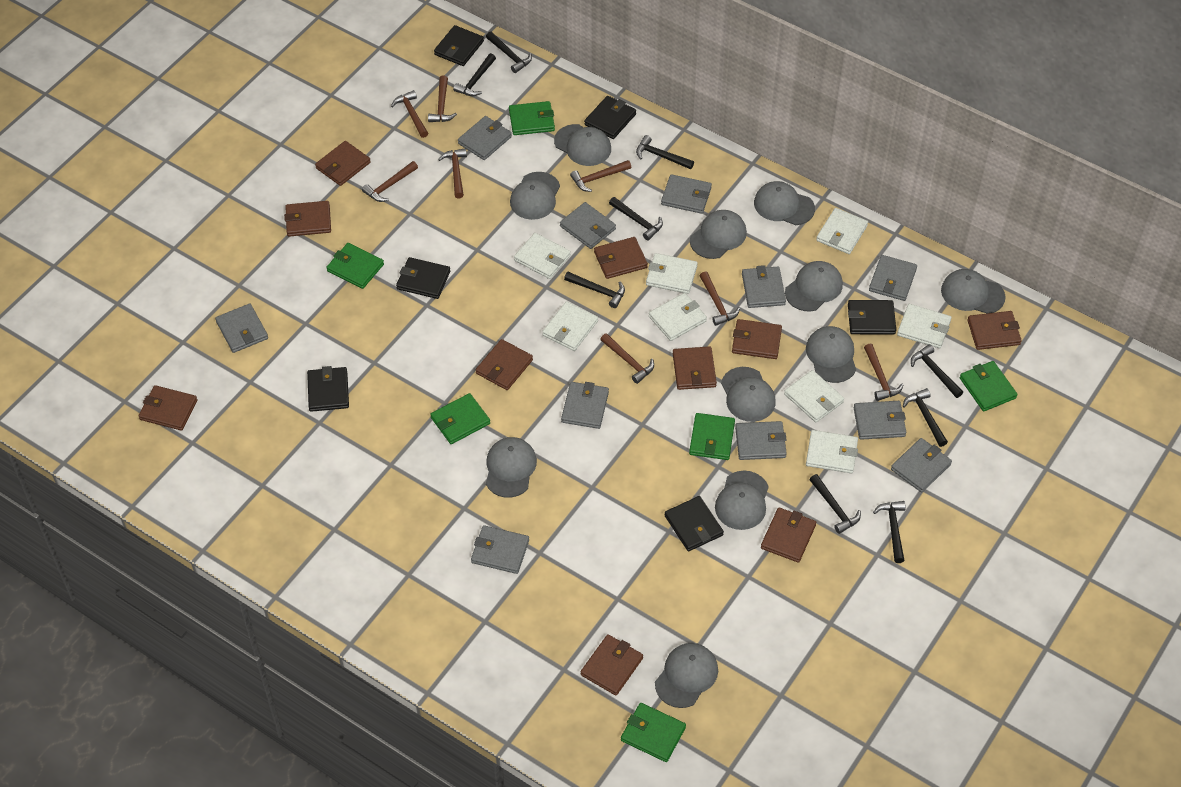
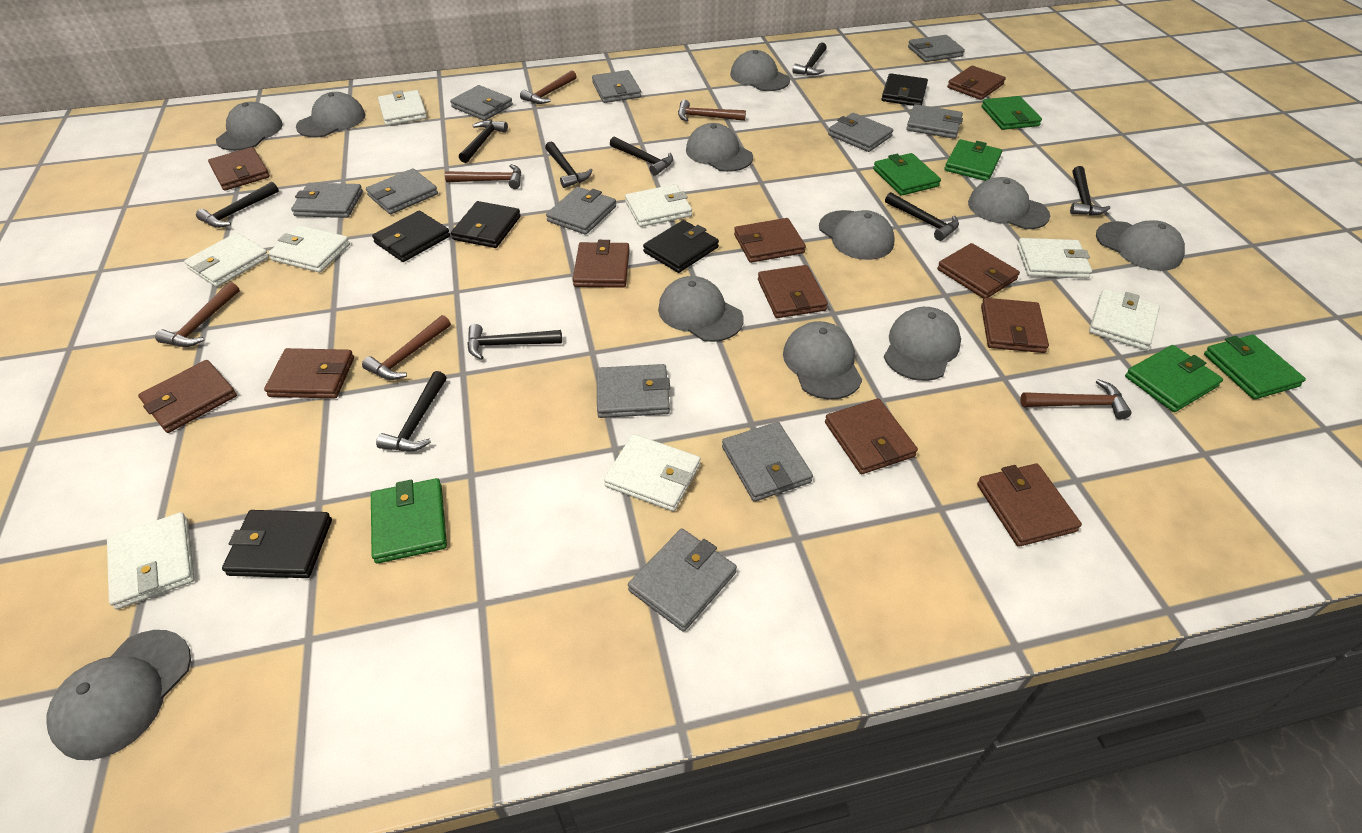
black wallet: [307,366,349,412] [396,257,450,299] [434,25,484,66] [584,96,636,139] [665,496,724,551] [848,300,896,334] = 6 -> [222,510,332,578] [372,210,450,262] [451,201,521,248] [643,220,719,273] [881,73,928,106] = 5
brown hammer: [362,161,418,202] [391,90,428,138] [428,76,457,122] [438,148,467,199] [570,160,631,192] [600,333,654,384] [700,271,740,326] [864,343,903,401] = 8 -> [155,282,240,347] [362,315,451,380] [445,164,521,189] [520,70,577,104] [678,100,746,121] [1020,379,1132,420] = 6
brown wallet: [139,385,198,431] [284,201,331,237] [315,141,371,186] [476,339,533,390] [581,634,643,696] [594,237,648,279] [673,346,717,390] [732,319,782,359] [761,508,816,563] [967,311,1022,350] = 10 -> [138,360,237,433] [208,147,270,191] [264,348,354,398] [573,240,630,288] [734,218,806,263] [758,265,828,318] [825,398,918,474] [937,243,1020,299] [947,66,1006,100] [977,463,1082,547] [981,298,1049,353] = 11

